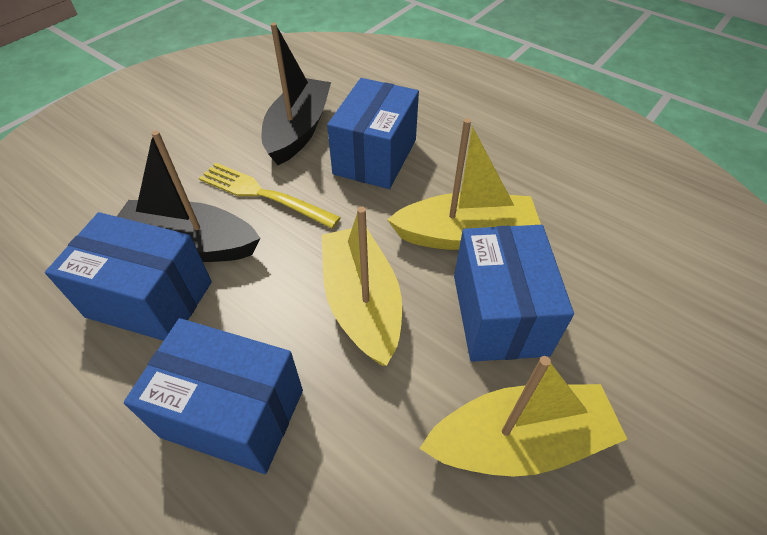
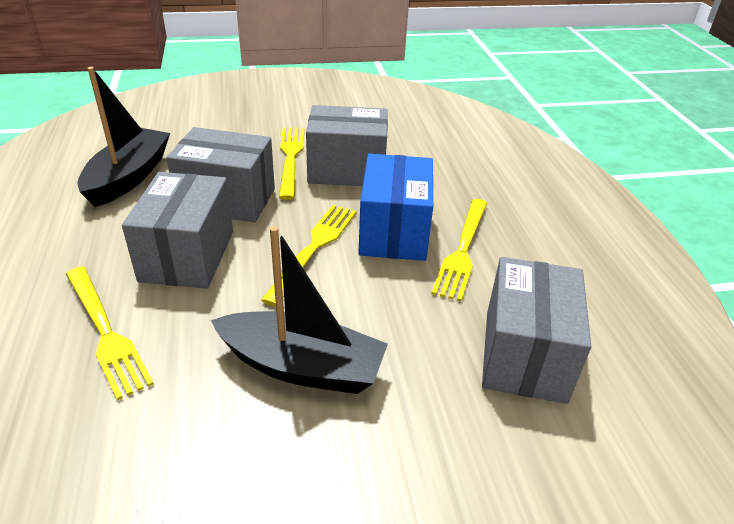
blue box: [45,212,212,341] [124,318,303,474] [327,78,419,189] [454,225,574,362] = 4 -> [358,154,433,261] = 1
grey box: none = 0 -> [122,172,233,289] [166,127,275,222] [306,105,388,186] [482,257,591,404] = 4
yellow boat: [322,206,402,366] [387,118,541,250] [419,356,627,476] = 3 -> none = 0
yellow fork: [199,163,341,229] = 1 -> [66,267,154,400] [261,205,356,306] [279,128,304,200] [432,199,487,301] = 4

